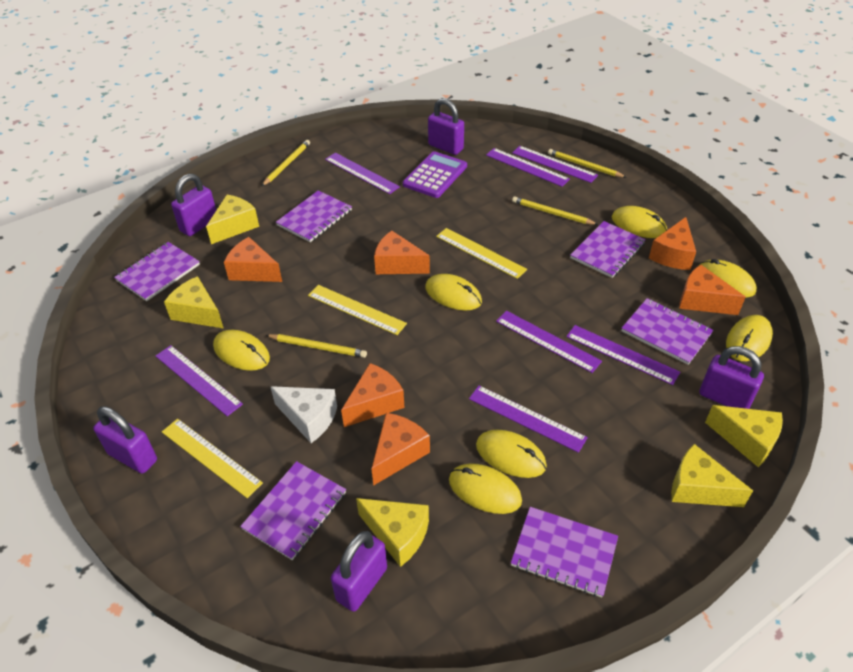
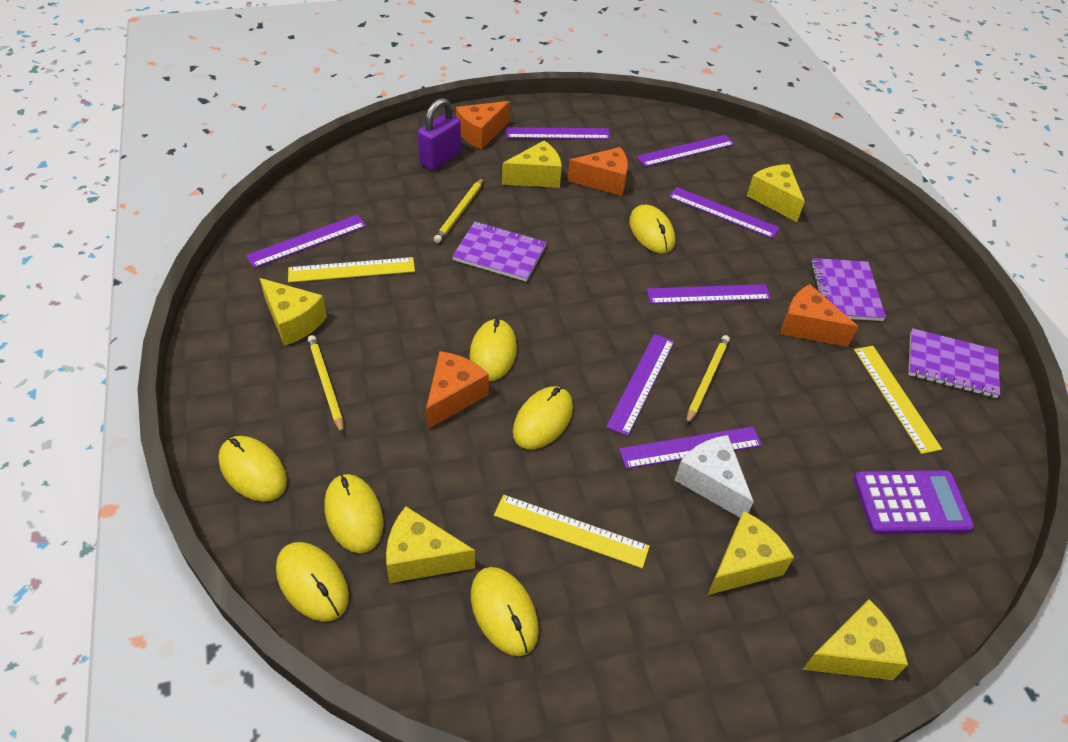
orange cheese: [224,237,282,282] [341,363,404,427] [372,413,430,486] [374,231,430,274] [649,217,696,270] [679,265,746,315] = 6 -> [426,351,489,429] [456,101,510,150] [567,147,628,196] [780,284,858,347] = 4
purple notebook: [114,242,200,301] [240,461,346,560] [276,190,352,242] [511,507,618,598] [570,221,646,278] [621,298,713,365] = 6 -> [452,221,547,282] [811,258,886,321] [908,328,1000,398] = 3
purple padlock: [93,406,157,474] [171,174,216,236] [331,531,387,612] [428,98,464,155] [699,346,764,409] = 5 -> [418,98,461,170] = 1
yellow cheese: [164,276,223,328] [206,195,259,244] [356,498,429,567] [671,444,753,507] [705,405,783,467] = 5 -> [260,278,327,346] [386,506,475,583] [502,140,562,188] [708,511,794,595] [747,164,805,222] [802,599,908,680] = 6
yellow pencil: [262,140,310,186] [266,334,367,358] [512,196,598,225] [548,149,627,178] = 4 -> [308,335,344,434] [434,177,484,243] [686,335,730,425] = 3

